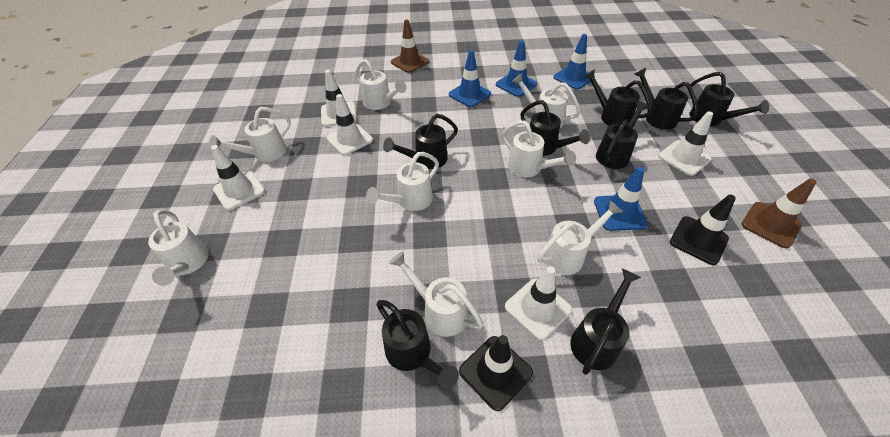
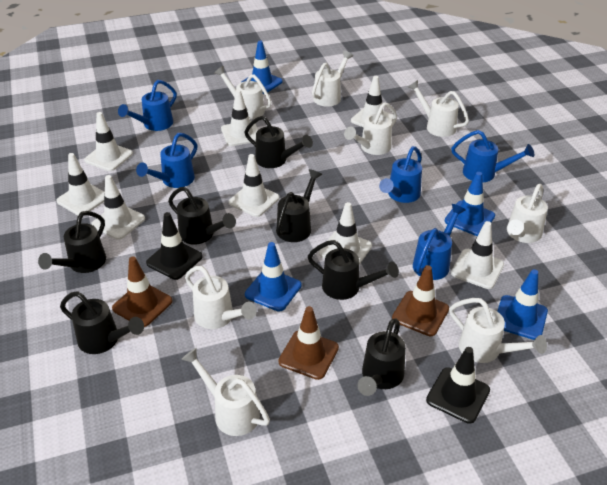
black watering can: [376,300,459,389] [383,114,458,169] [521,100,590,156] [570,268,641,375] [584,69,652,126] [596,101,649,169] [634,68,698,130] [688,72,769,126] = 8 -> [38,211,106,273] [60,291,144,354] [168,187,236,245] [244,116,313,168] [276,169,322,242] [308,240,399,300] [357,318,406,396] = 7
blue watering can: none = 0 -> [118,80,177,131] [136,133,197,188] [379,146,422,203] [413,204,466,280] [451,130,534,183] = 5
brown traffic cone: [391,19,429,73] [742,178,816,249] = 2 -> [112,257,173,327] [278,306,339,380] [392,265,449,336] = 3
white traffic cone: [211,145,265,210] [321,70,357,127] [326,94,373,155] [505,266,572,340] [658,111,713,176] = 5 -> [57,153,105,215] [84,112,133,171] [91,175,145,240] [221,90,258,146] [229,154,279,217] [319,202,372,265] [351,76,394,127] [451,221,504,289] = 8

